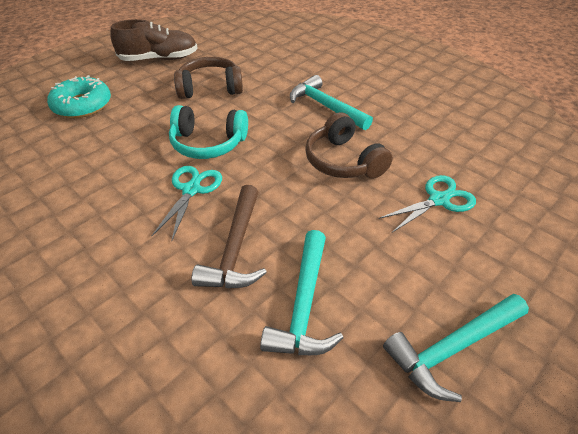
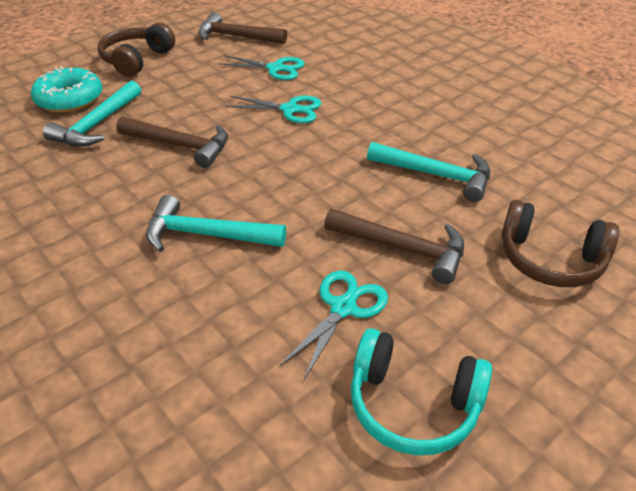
brown hammer: [192,185,267,288] = 1 -> [116,116,228,168] [198,12,287,44] [324,209,464,284] = 3
brown shoe: [110,19,198,61] = 1 -> none = 0
turquoise scissors: [152,166,222,240] [379,175,476,233] = 2 -> [218,55,305,80] [225,96,321,123] [279,271,388,380] = 3

